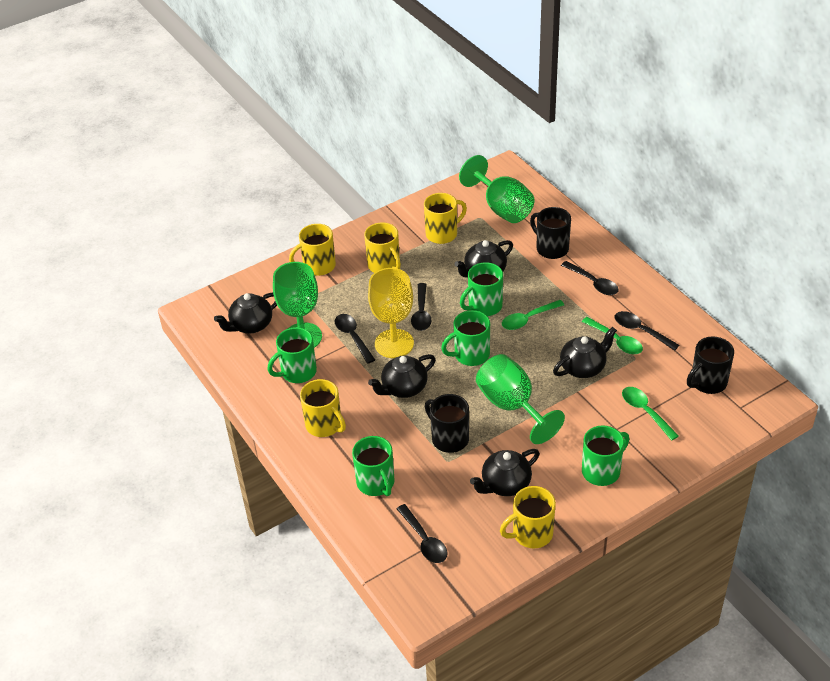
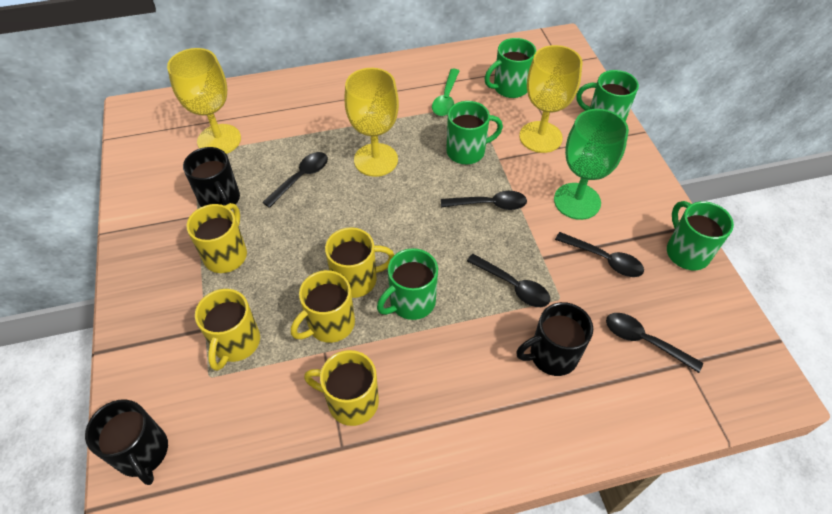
black teapot: [214,292,277,333] [368,354,436,398] [455,240,513,278] [470,449,540,496] [553,327,617,378] = 5 -> none = 0
green goblet: [273,262,322,348] [459,155,534,223] [476,354,565,444] = 3 -> [554,109,629,220] = 1
green spoon: [502,300,564,330] [582,317,643,354] [622,387,679,441] = 3 -> [432,69,459,116] = 1
yellow goblet: [368,268,414,358] = 1 -> [167,48,241,154] [344,68,399,177] [519,45,583,153] = 3

